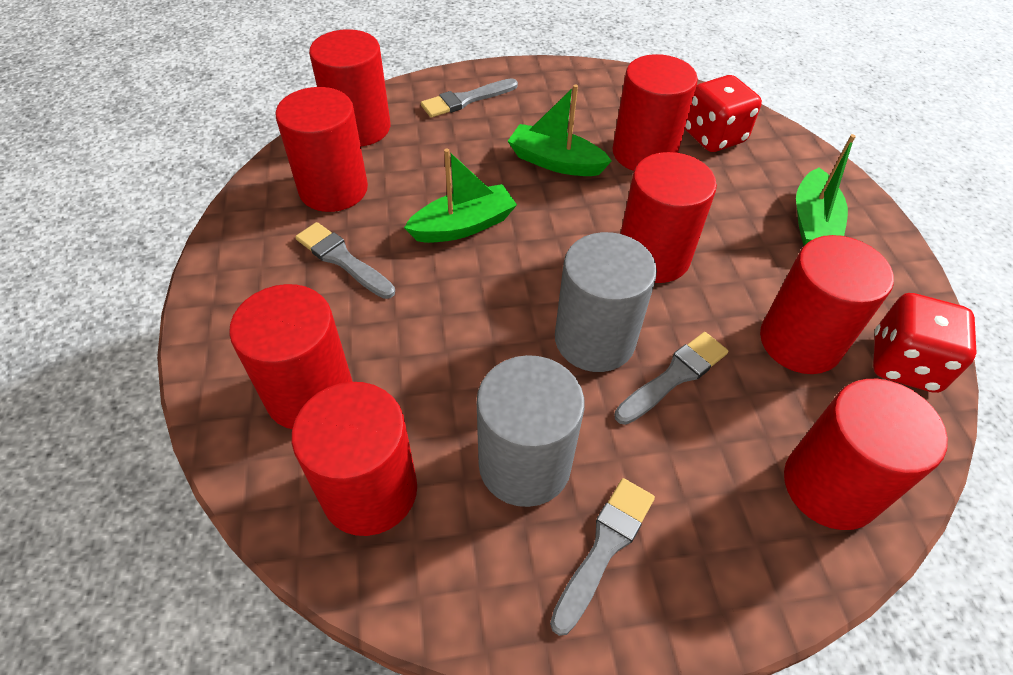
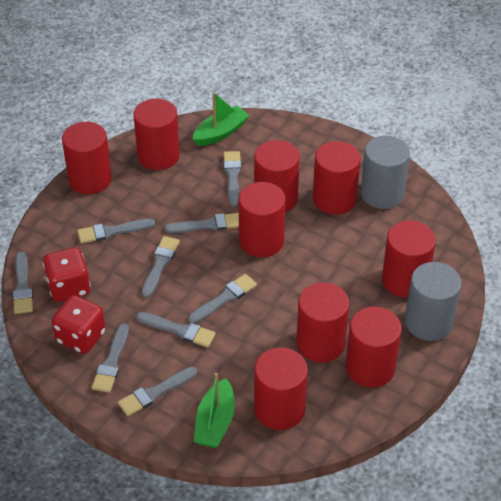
green boat: [404,149,517,243] [508,84,612,176] [796,134,856,246] = 3 -> [193,92,250,146] [194,373,235,448] = 2
grey brush: [295,222,395,299] [421,78,518,117] [550,478,655,636] [614,332,728,425] = 4 -> [13,251,33,314] [77,219,155,244] [92,323,129,393] [118,367,197,416] [136,312,216,347] [141,236,180,298] [165,213,239,233] [188,274,257,324] [223,151,241,206] = 9
red cylinder: [229,284,353,429] [275,87,368,212] [292,382,417,536] [309,29,390,146] [613,54,698,171] [620,152,717,283] [760,235,894,374] [784,379,948,530] = 8 -> [62,122,112,194] [133,98,180,170] [239,182,286,257] [254,140,300,212] [254,347,308,430] [296,283,349,362] [313,141,361,215] [346,307,402,388] [382,220,436,298] = 9

